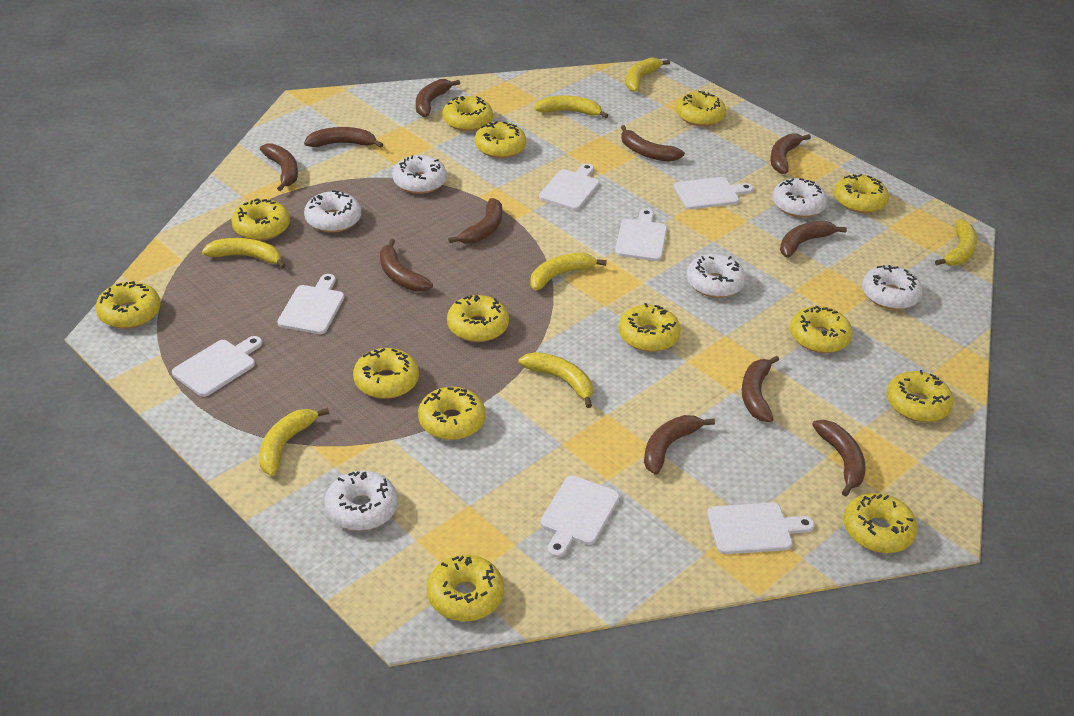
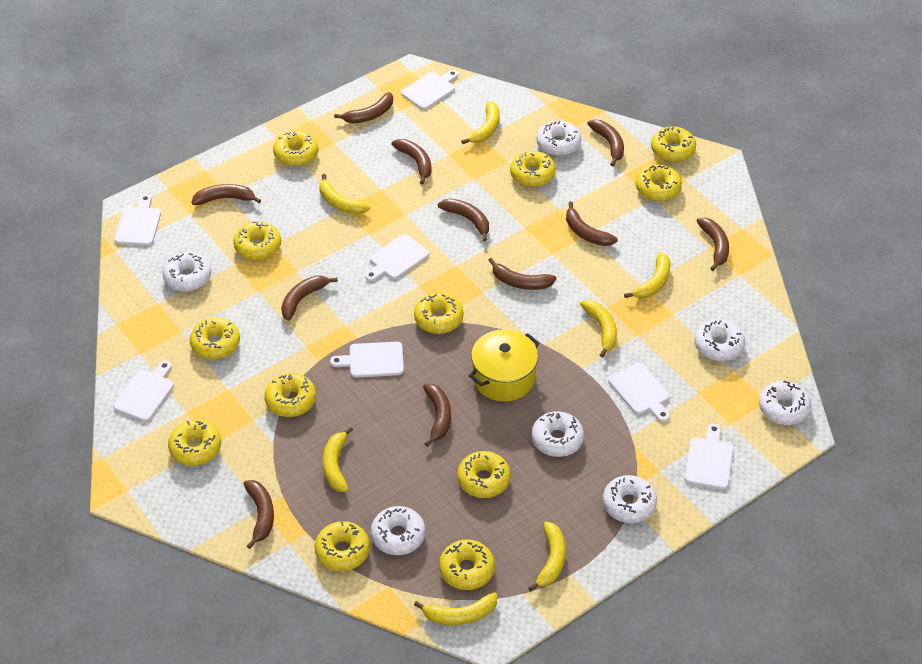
white donut: [304,190,361,232] [324,471,398,531] [393,155,447,194] [686,254,746,298] [772,178,828,217] [862,265,923,310] = 6 -> [162,252,211,292] [371,506,426,555] [532,411,584,457] [537,121,581,156] [603,475,657,523] [694,319,745,361] [759,381,811,425] = 7
yellow donut: [95,281,161,329] [231,198,290,241] [353,348,419,399] [418,387,486,440] [427,555,504,621] [442,96,493,131] [447,295,509,342] [474,121,526,158] [618,303,681,352] [676,91,726,127] [790,306,853,353] [834,174,889,213] [843,493,918,553] [886,370,953,422] = 14 -> [168,420,221,466] [190,318,240,360] [233,221,281,260] [265,373,316,417] [273,131,319,166] [314,521,370,571] [414,293,463,334] [439,539,495,590] [457,451,511,498] [510,151,556,187] [636,165,682,201] [651,127,696,162] = 12
yellow pot: none = 0 -> [469,329,540,402] = 1

